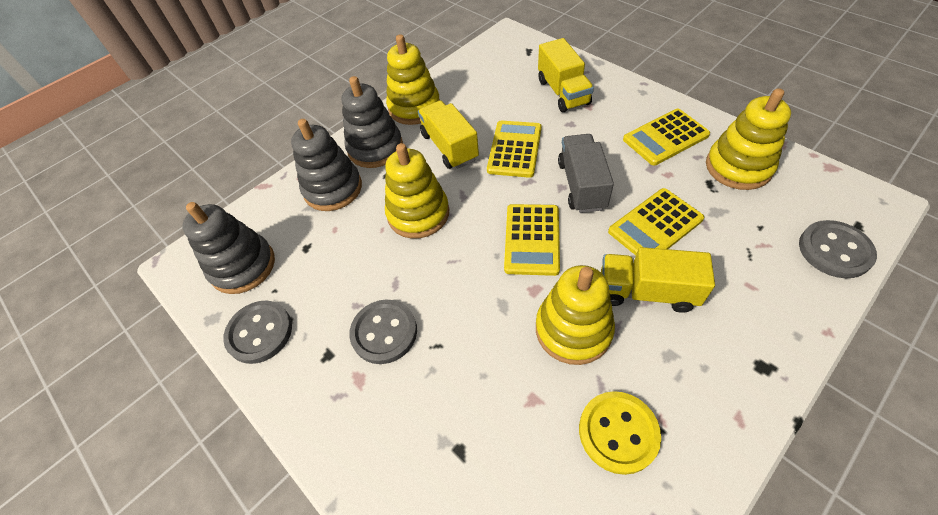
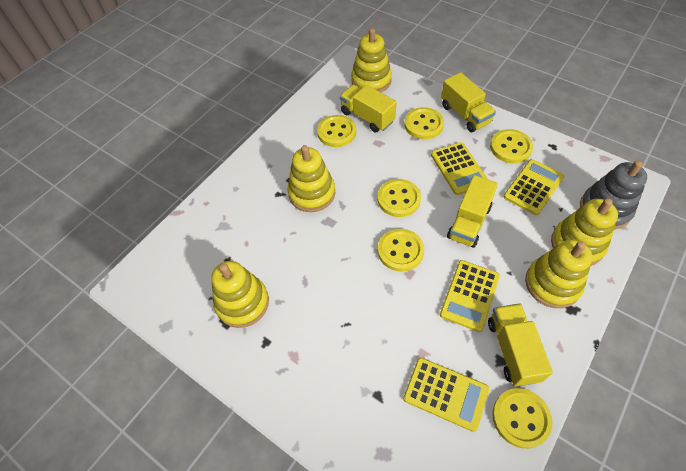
grey button: [223,301,292,364] [349,300,417,364] [799,220,877,278] = 3 -> none = 0
grey stacking toy: [182,202,275,294] [291,119,362,211] [341,76,403,168] = 3 -> [580,160,647,230] = 1
grey truck: [558,134,614,213] = 1 -> none = 0
yellow button: [579,391,661,475] = 1 -> [317,115,356,147] [378,179,421,217] [378,229,424,272] [404,107,444,139] [490,129,533,163] [492,388,552,449] = 6
yellow stacking toy: [385,143,449,239] [386,34,440,125] [536,265,615,365] [706,88,791,190] = 4 -> [211,261,269,328] [288,145,335,212] [351,28,392,92] [525,240,593,308] [551,198,618,266] = 5
yellow truck: [418,100,479,169] [538,38,594,112] [601,247,715,313] = 3 -> [340,85,397,132] [441,72,496,132] [447,175,498,248] [488,303,553,386] = 4

